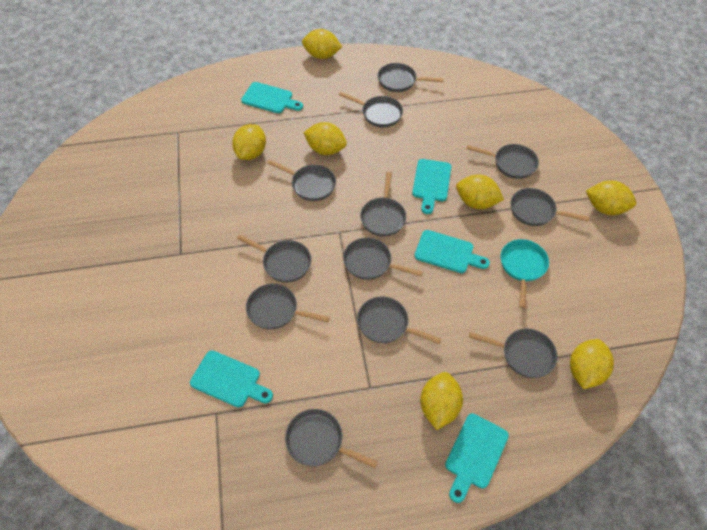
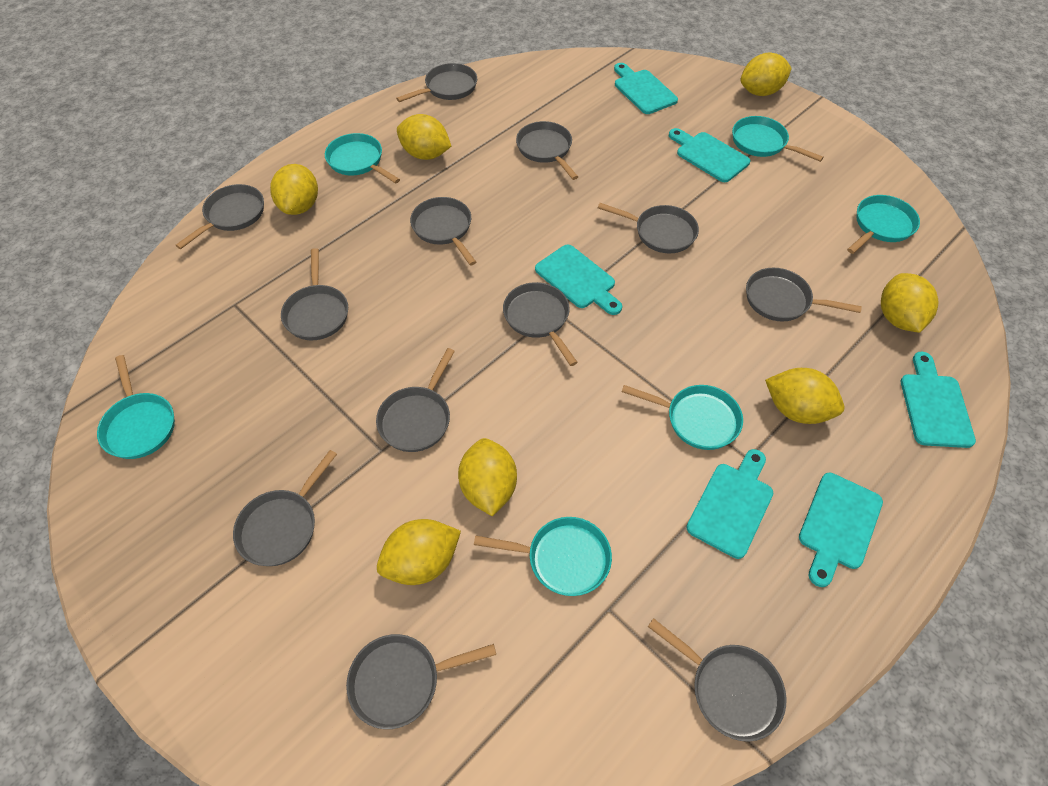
turquoise cutting board: [190,350,273,408] [241,82,303,113] [412,159,451,214] [415,230,490,273] [445,413,509,503] = 5 -> [535,245,622,315] [614,63,678,114] [669,128,750,182] [686,449,773,559] [799,473,883,587] [901,352,976,448] = 6
turquoise pan: [501,239,549,308] = 1 -> [97,355,175,459] [325,133,400,184] [474,517,612,596] [621,385,743,450] [732,116,824,162] [847,195,920,254] = 6

